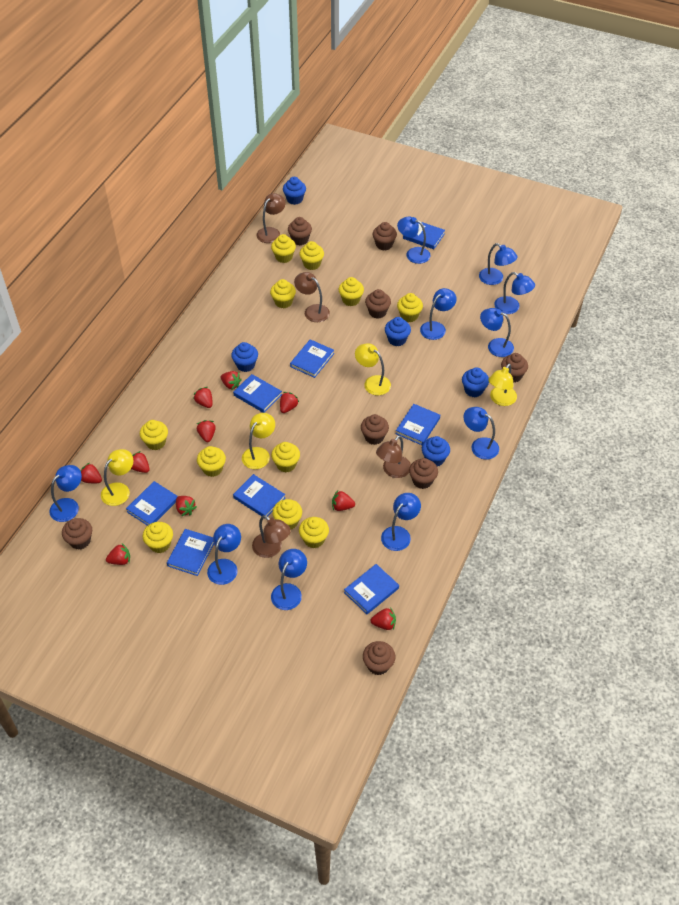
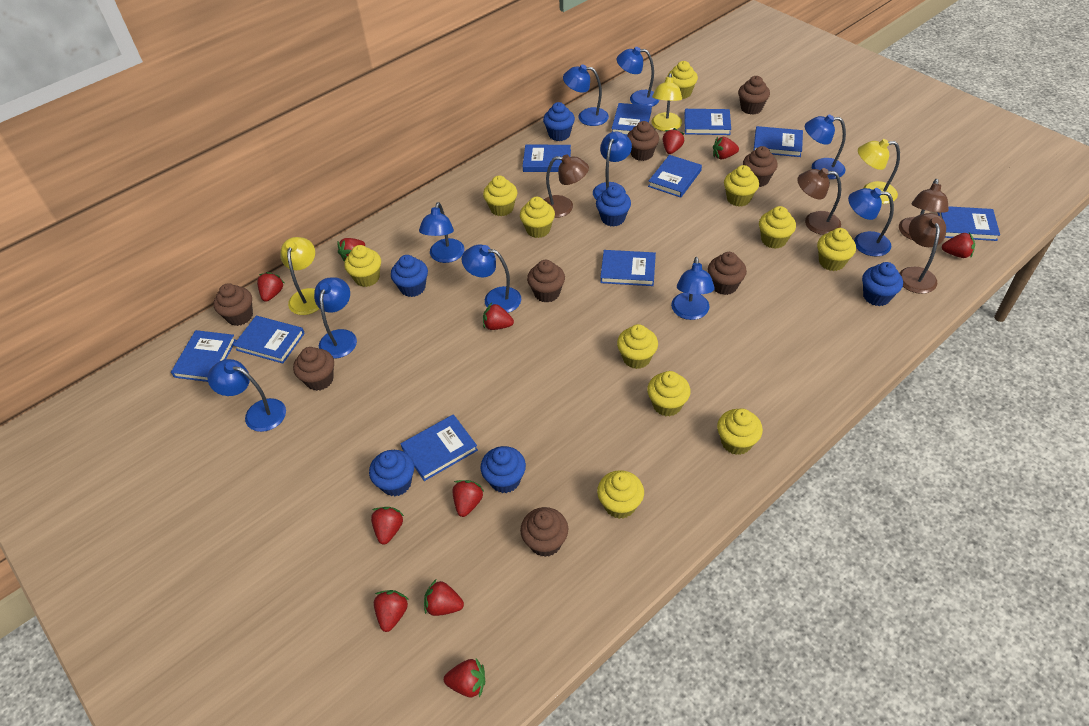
blue book: [126,481,178,526] [167,529,214,576] [233,374,282,413] [233,474,285,519] [290,339,334,378] [344,564,399,614] [396,404,440,445] [403,222,445,249] = 8 -> [171,330,236,382] [233,316,305,364] [401,414,478,481] [523,145,571,172] [600,250,656,286] [612,103,652,136] [648,155,702,198] [684,109,731,135] [753,126,803,157] [937,206,1000,241] = 10
blue cupcake: [231,342,258,372] [283,177,306,205] [385,317,411,346] [422,436,450,466] [462,367,489,398] = 5 -> [369,450,414,496] [391,255,428,297] [480,446,526,493] [543,102,575,141] [596,185,631,227] [862,262,903,306] = 6
red strawberry: [81,463,102,483] [106,543,130,565] [131,451,150,473] [176,496,197,516] [193,387,212,408] [197,420,216,442] [221,371,242,390] [280,392,299,413] [332,490,355,511] [371,607,396,630] = 10 -> [257,272,284,302] [337,238,365,262] [371,507,404,545] [374,590,409,632] [424,580,464,616] [444,659,485,698] [453,480,484,517] [483,303,514,330] [663,128,685,154] [713,137,739,159] [942,233,975,258] = 11
yellow lamp: [101,449,133,506] [242,413,275,469] [355,343,391,395] [488,364,517,406] = 4 -> [280,237,320,315] [651,73,682,131] [858,139,900,204] = 3

